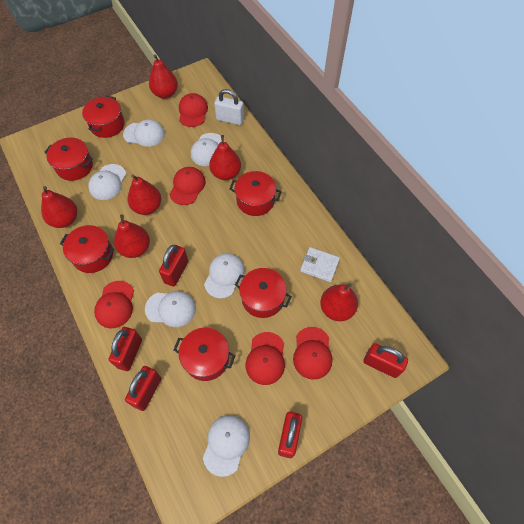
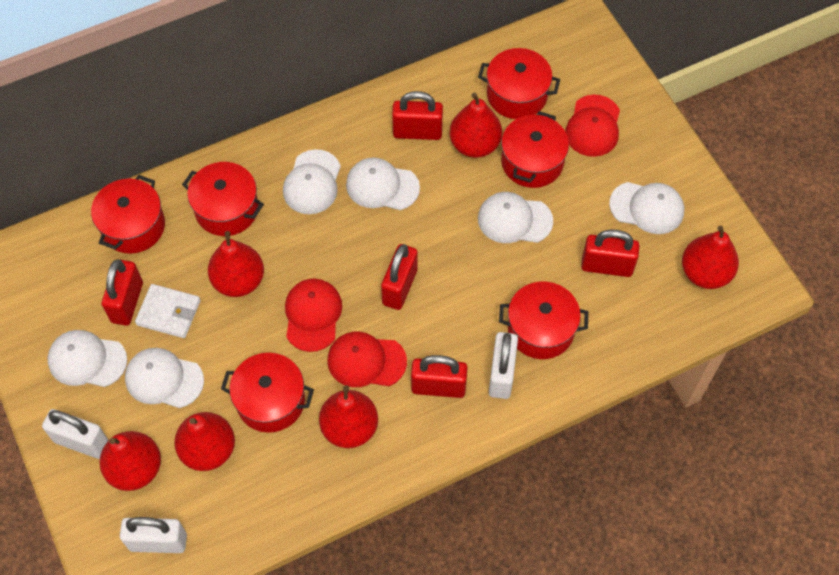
red cap: [94,281,134,328] [169,167,206,205] [179,93,208,127] [246,332,285,385] [293,327,332,380] = 5 -> [285,278,342,352] [328,331,407,387] [565,95,620,157] = 3
white padlock: [214,89,244,125] = 1 -> [42,409,109,459] [120,517,187,553] [489,332,518,399] = 3

